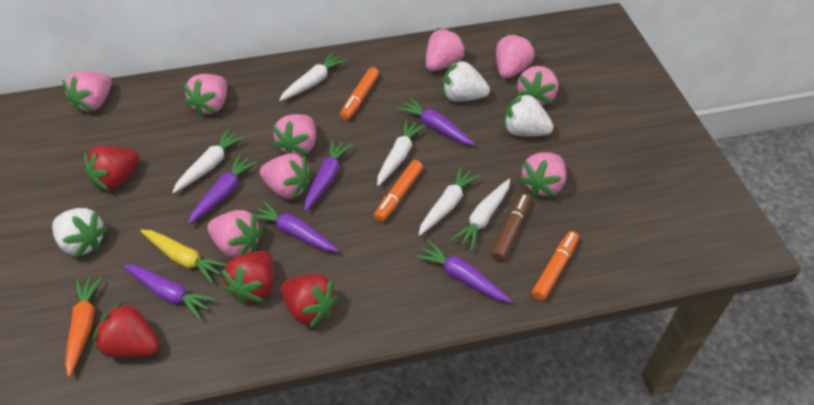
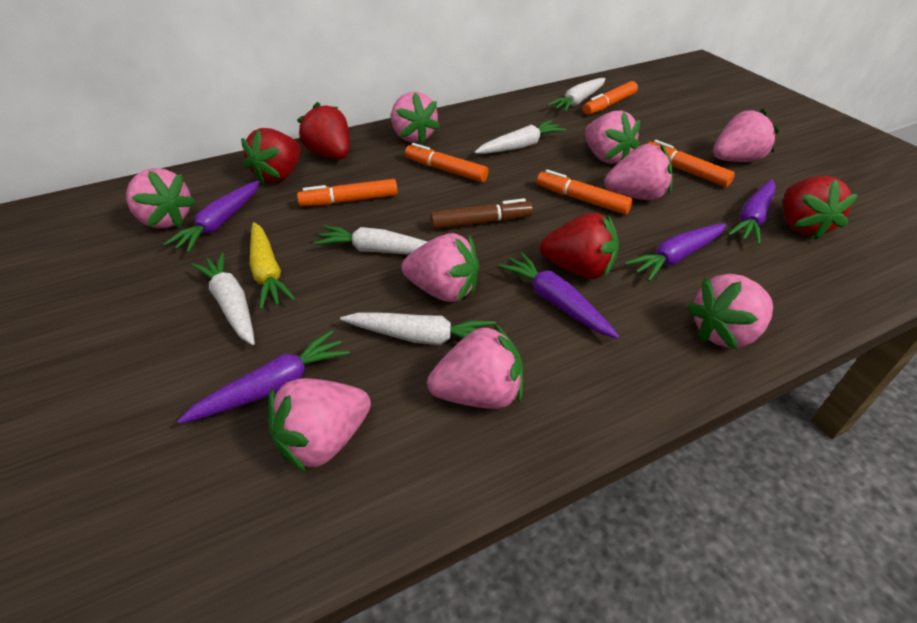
orange carrot: [65,276,102,377] = 1 -> none = 0
orange marker: [340,67,379,120] [374,160,423,222] [532,231,579,301] = 3 -> [297,179,398,206] [405,143,488,182] [537,170,633,214] [583,81,638,115] [648,140,735,187] = 5
purple carrot: [123,264,216,319] [188,154,257,225] [255,200,338,252] [304,139,352,211] [397,98,475,145] [415,241,511,302] = 6 -> [164,181,260,253] [178,330,350,424] [498,252,619,339] [624,223,726,281] [728,179,776,245] = 5
white strawberry: [52,208,108,258] [443,59,490,102] [504,92,554,136] = 3 -> none = 0

